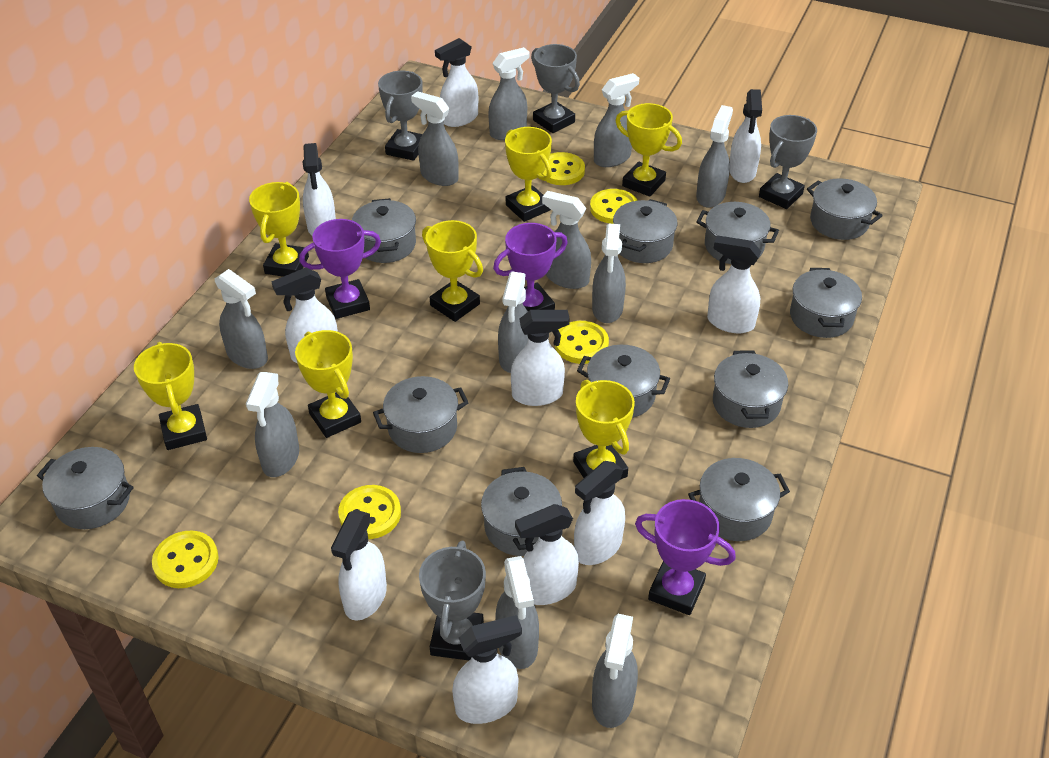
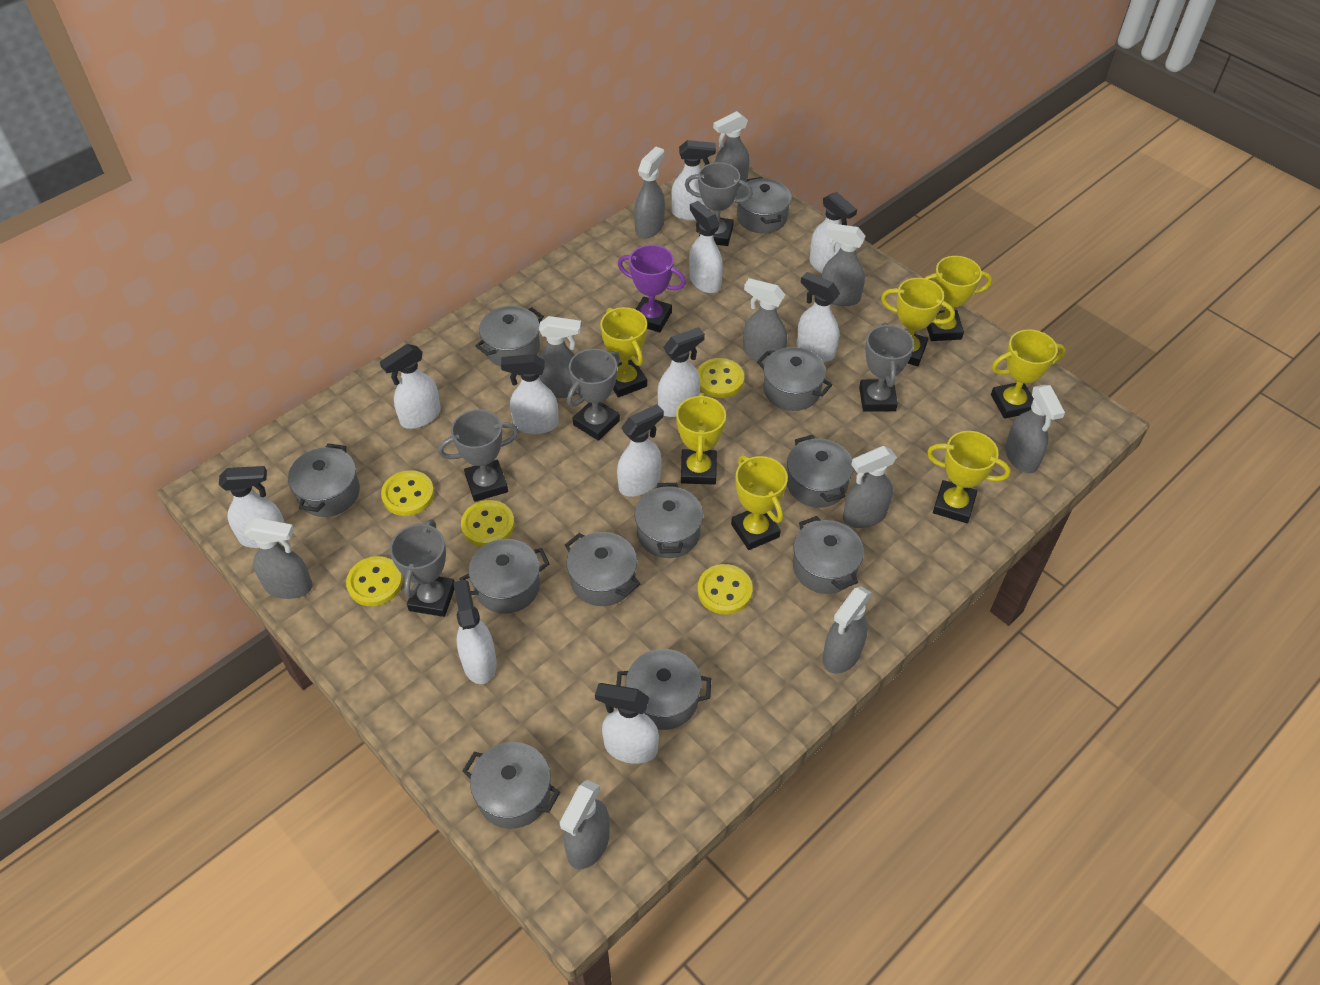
grey spray bottle: [215,269,268,369] [246,372,299,477] [411,91,458,186] [488,47,529,140] [495,556,539,669] [498,272,528,373] [542,191,591,289] [592,224,626,323] [592,614,638,728] [594,73,639,167] [696,105,733,208] = 11 -> [244,518,313,599] [538,316,581,398] [559,780,610,869] [634,146,665,238] [713,111,750,189] [743,278,787,364] [821,223,865,306] [823,586,872,674] [843,446,897,528] [1005,385,1065,473] = 10
grey trophy: [378,71,423,161] [419,541,486,660] [531,44,580,133] [759,115,817,209] = 4 -> [390,519,455,617] [438,410,519,502] [567,349,620,441] [685,162,753,246] [859,323,914,412] = 5
purple trophy: [299,219,381,319] [493,223,568,311] [635,499,736,615] = 3 -> [618,245,686,332] = 1
white spray bottle: [271,268,338,363] [302,143,336,236] [331,510,387,620] [435,38,478,127] [452,615,522,724] [511,310,570,406] [515,504,579,605] [574,461,625,565] [707,235,761,333] [730,89,762,183] = 10 -> [219,466,285,548] [380,344,441,429] [453,580,497,684] [501,354,559,434] [595,683,659,764] [617,404,664,497] [657,327,705,417] [671,140,716,221] [689,201,723,293] [796,272,840,362] [810,192,857,274] = 11

